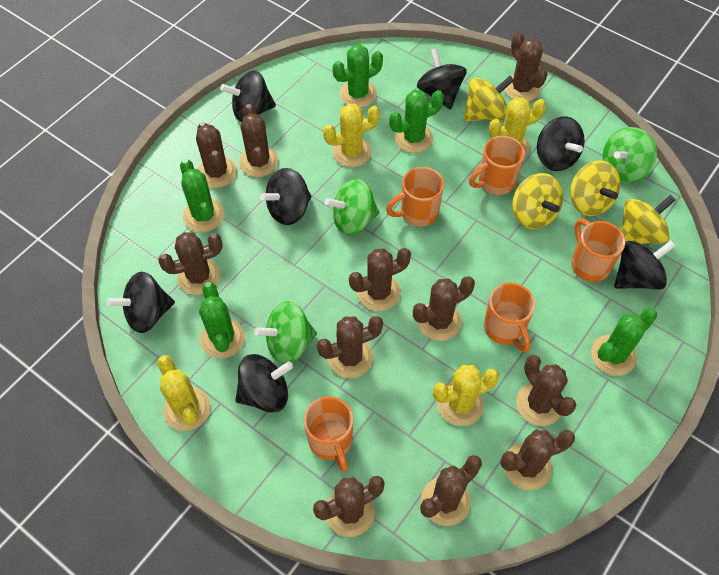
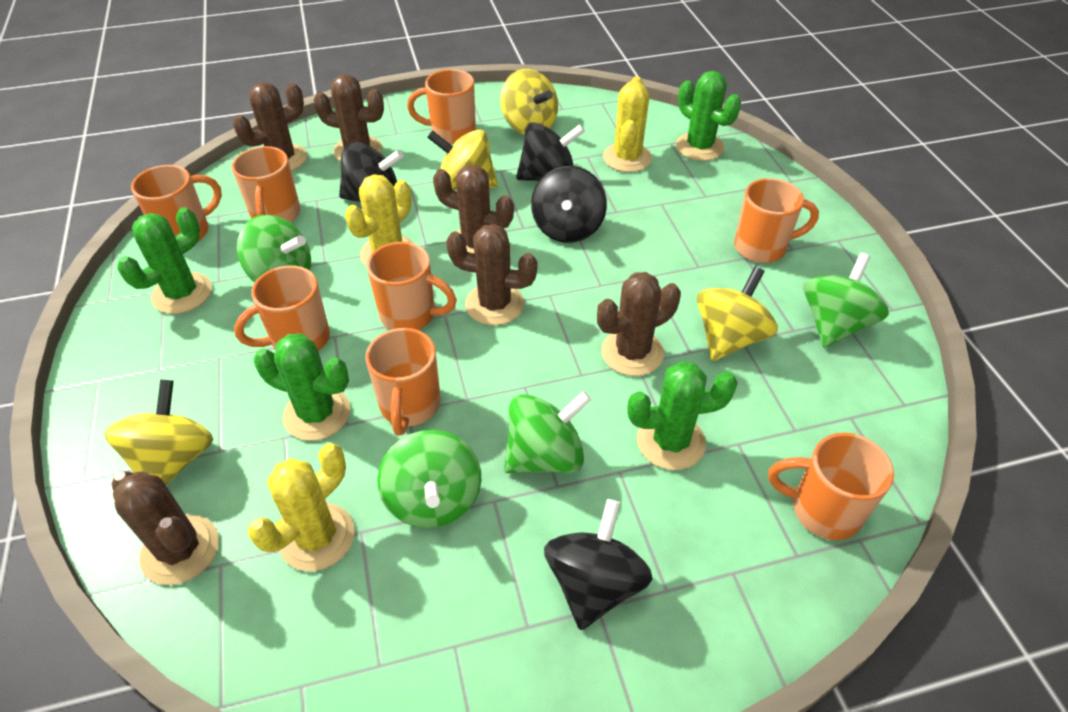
black spinning top: [107,272,175,333] [220,70,276,122] [235,354,293,413] [260,168,312,225] [417,48,467,110] [537,116,585,171] [614,241,676,290] = 7 -> [339,142,404,202] [516,122,585,181] [531,166,607,243] [544,499,653,630] = 4
brown cactus: [158,232,223,295] [196,122,237,188] [239,104,279,177] [313,476,385,537] [317,316,383,378] [349,248,411,311] [413,276,475,341] [420,455,482,526] [500,430,575,490] [504,32,547,101] [516,355,576,426] = 11 -> [111,471,219,585] [233,82,307,171] [313,74,384,161] [433,165,514,253] [446,224,538,325] [597,272,681,376] = 6
green cactus: [180,159,224,232] [199,282,245,358] [332,44,383,108] [389,90,444,153] [591,308,657,376] = 5 -> [117,207,212,314] [254,333,351,441] [627,361,738,470] [676,71,741,161] = 4
green spinning top: [254,301,317,364] [325,179,379,236] [602,127,657,183] = 3 -> [237,215,311,283] [377,430,481,528] [504,391,592,473] [803,253,889,348] = 4
orange mug: [304,396,353,472] [386,167,444,227] [469,136,525,195] [484,283,535,352] [571,219,625,282] = 5 -> [131,165,222,242] [232,146,300,223] [234,265,330,351] [365,328,441,435] [367,242,457,330] [407,69,476,144] [734,178,819,263] [768,433,894,540] = 8
yellow cactus: [157,355,210,431] [323,104,380,167] [433,365,500,426] [489,98,546,157] = 4 -> [248,443,355,571] [345,174,413,267] [603,76,652,172] = 3

